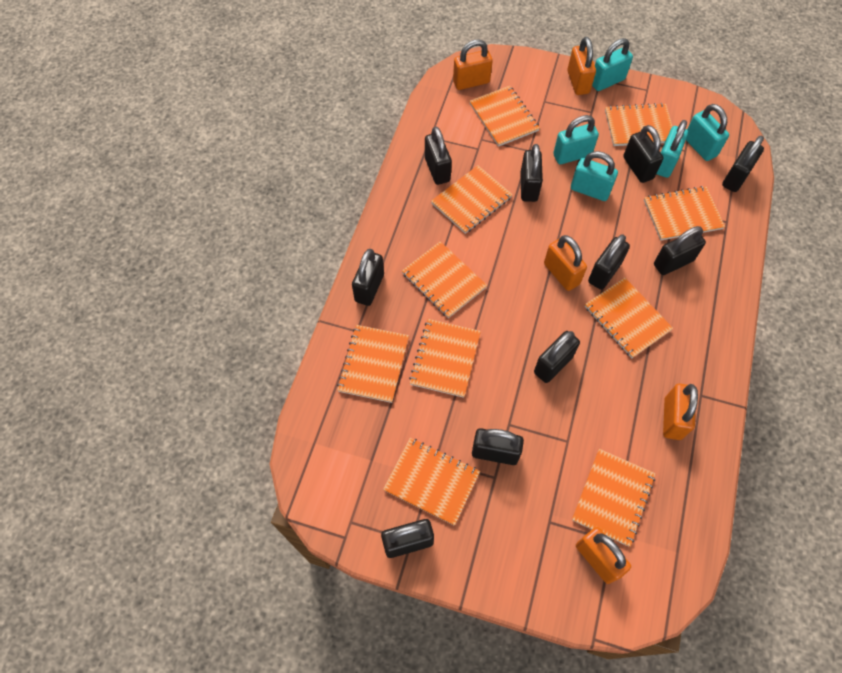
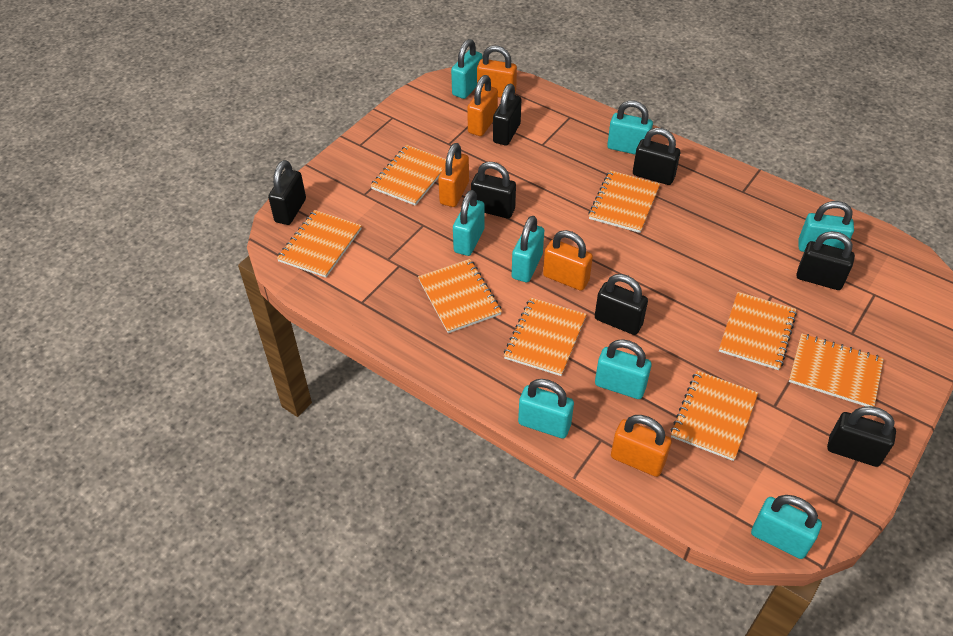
black padlock: [352,249,384,306] [381,519,434,558] [425,127,452,185] [472,428,524,465] [521,144,543,202] [534,331,580,383] [588,234,630,290] [623,125,664,183] [654,226,706,275] [722,136,764,192] = 10 -> [268,160,306,225] [471,162,516,219] [493,84,522,145] [595,274,648,335] [633,128,680,185] [796,231,855,290] [827,406,896,467] = 7
orange notebook: [337,325,409,403] [383,438,480,525] [402,241,487,318] [409,319,481,398] [431,165,513,234] [469,86,540,147] [572,449,655,547] [585,278,673,358] [605,103,673,146] [644,186,725,240] = 10 -> [277,210,362,278] [370,145,446,206] [418,259,502,333] [504,298,587,376] [588,170,660,233] [671,371,758,461] [719,292,797,370] [789,333,884,407] = 8
turquoise padlock: [553,115,599,164] [571,151,618,201] [592,38,633,91] [657,120,688,178] [686,104,729,161] = 5 -> [451,39,483,99] [453,190,485,256] [512,216,544,282] [518,379,574,439] [595,339,652,399] [607,100,653,154] [751,495,822,559] [798,201,854,252] = 8

